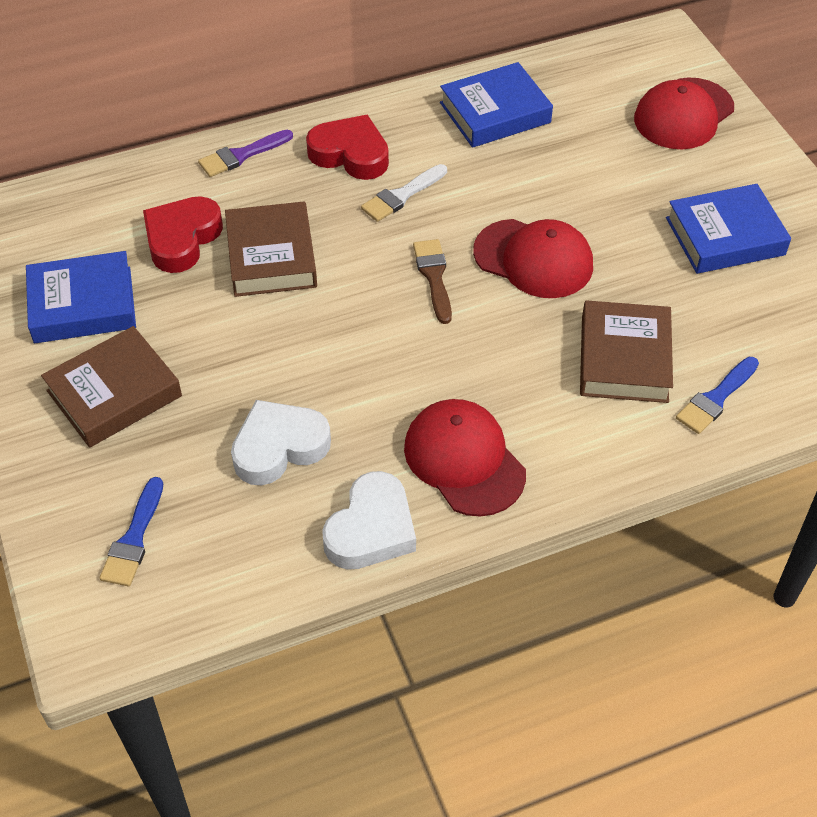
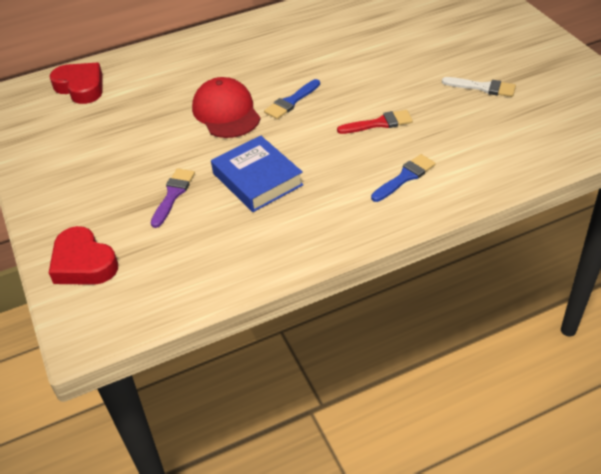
blue book: [26,251,136,343] [440,62,553,148] [666,184,791,274] = 3 -> [211,135,304,212] = 1
brown book: [41,326,182,448] [225,201,317,297] [580,300,673,403] = 3 -> none = 0
brown brush: [413,239,452,324] = 1 -> none = 0
red brush: none = 0 -> [337,110,413,134] = 1
red cap: [404,399,526,517] [473,219,593,298] [634,77,734,149] = 3 -> [192,77,260,138] = 1
white heart: [231,400,331,486] [322,471,416,570] = 2 -> none = 0

